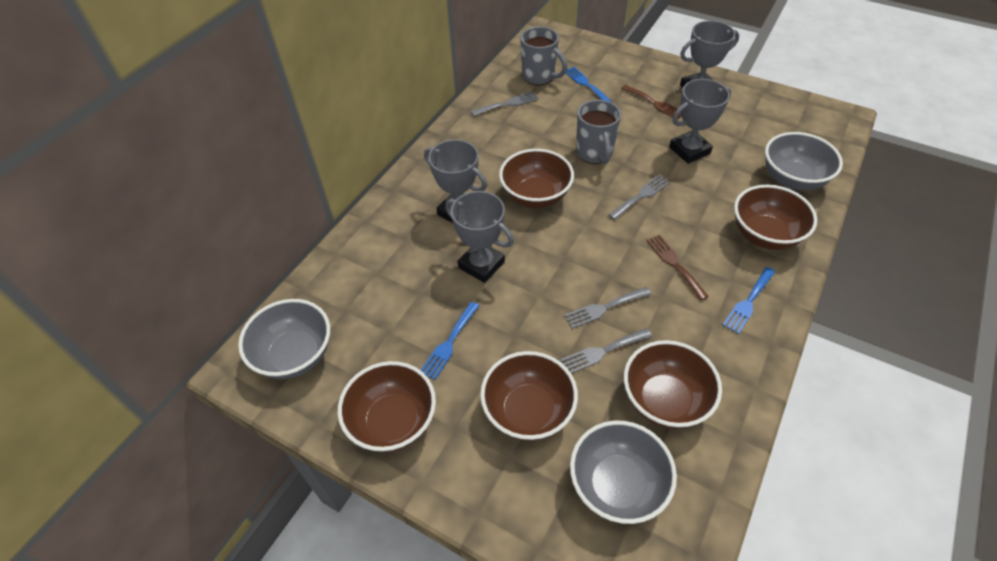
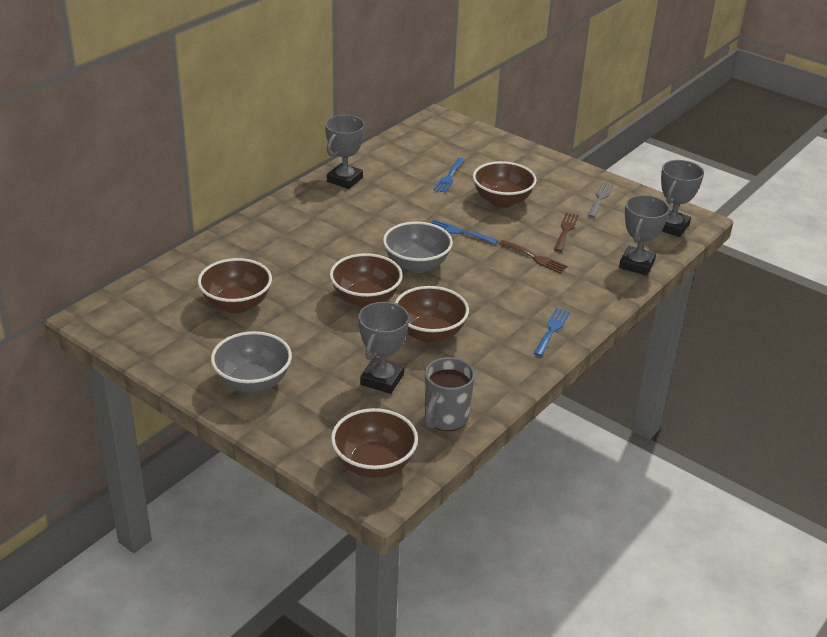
grey bowl: [238,299,330,379] [570,421,677,524] [765,132,843,190] = 3 -> [211,331,292,393] [383,222,453,273] = 2
grey fork: [471,91,539,116] [561,328,652,373] [564,287,651,329] [608,175,670,220] = 4 -> [587,182,614,218] = 1
grey mug: [520,27,568,85] [576,100,621,165] = 2 -> [424,357,475,431] = 1

